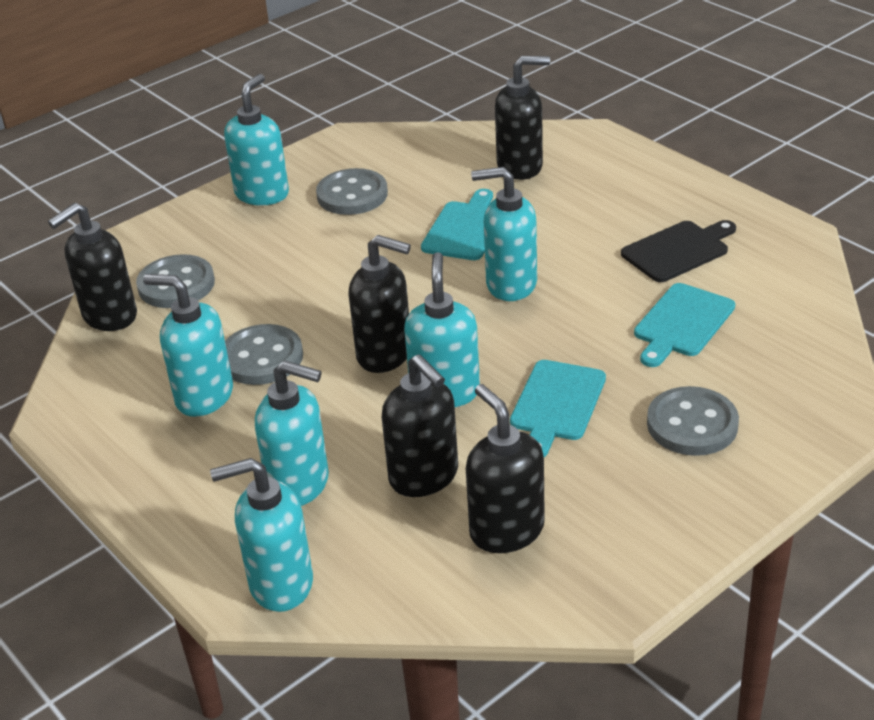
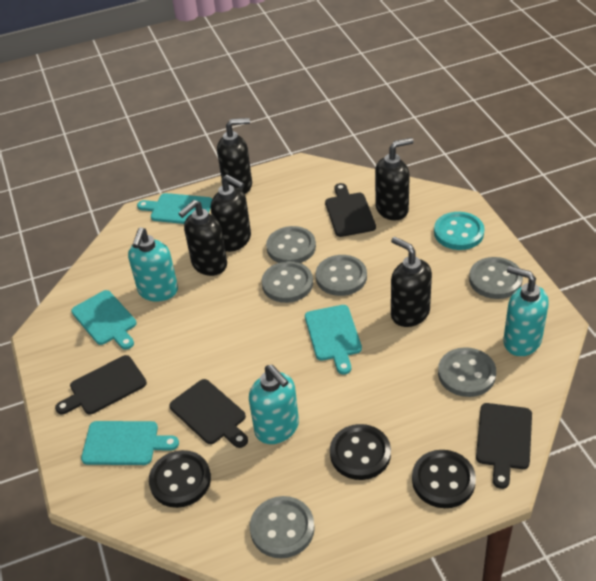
black button: none = 0 -> [149,450,211,508] [330,424,391,480] [412,450,476,508] = 3
black cutting board: [621,220,736,282] = 1 -> [55,355,147,414] [169,379,248,448] [325,183,376,237] [476,403,532,489] = 4
grey button: [136,254,215,308] [225,324,303,385] [316,168,388,215] [647,386,739,456] = 4 -> [250,496,315,558] [262,261,313,303] [266,226,316,263] [316,255,367,296] [438,347,496,397] [469,257,523,299] = 6
turquoise button: none = 0 -> [434,212,484,250] = 1
turquoise cutting board: [421,189,493,260] [510,360,606,457] [634,283,735,367] = 3 -> [71,290,137,350] [81,421,179,465] [137,193,212,224] [305,305,362,375] = 4
turquoise soap dispenser: [143,274,233,417] [210,458,313,612] [224,74,289,205] [255,360,329,506] [404,252,480,407] [471,167,537,301] = 6 -> [128,227,178,302] [249,365,299,444] [503,266,549,356] = 3

